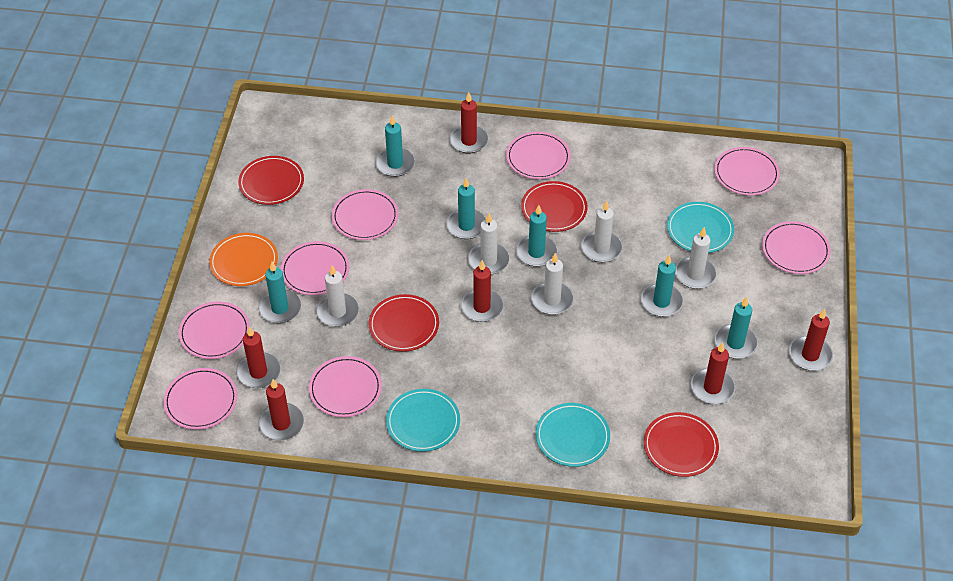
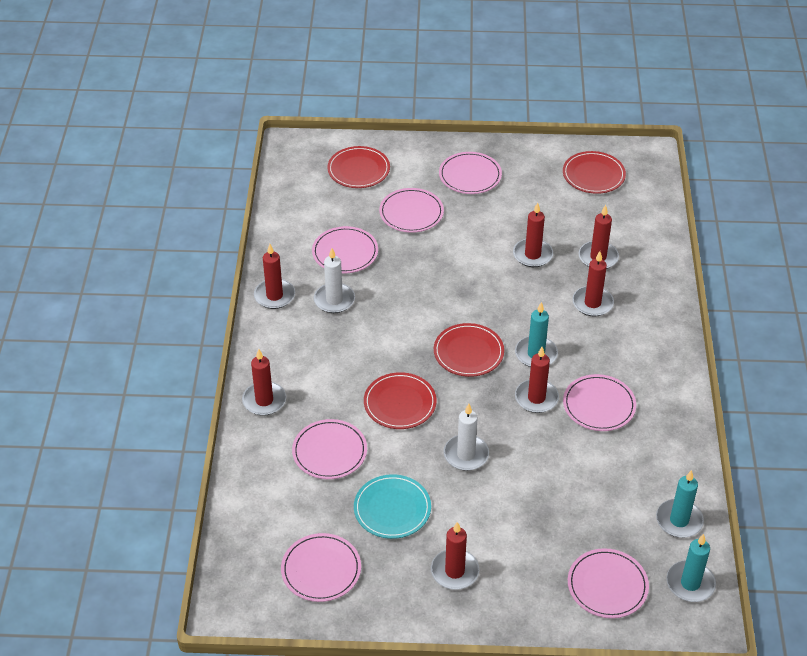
orange plate: [209,233,278,286] = 1 -> none = 0
pink plate: [163,368,237,430] [179,302,250,359] [281,241,350,295] [309,356,382,417] [332,189,398,240] [506,132,571,179] [714,147,780,196] [762,221,831,274] = 8 -> [281,533,361,602] [292,419,367,479] [312,226,378,273] [379,188,444,233] [439,152,502,194] [563,374,636,431] [568,548,649,618] = 7
red candle: [236,326,280,388] [259,379,304,441] [450,92,488,153] [461,260,503,322] [691,342,735,404] [789,309,833,371] = 6 -> [242,349,286,416] [254,244,295,309] [431,522,479,590] [513,202,553,267] [515,347,559,413] [572,251,614,316] [578,205,619,269] = 7
turquoise candle: [258,262,301,323] [375,115,415,177] [446,178,486,239] [516,205,557,267] [641,255,683,317] [714,296,758,359] = 6 -> [515,302,558,367] [656,470,704,538] [666,534,716,602] = 3
turquoise plate: [386,389,460,452] [536,403,610,467] [667,202,734,253] = 3 -> [354,474,431,539] = 1
white candle: [316,265,359,327] [468,213,509,275] [531,253,573,315] [581,200,622,262] [675,227,717,289] = 5 -> [314,248,355,313] [444,404,489,471] = 2

